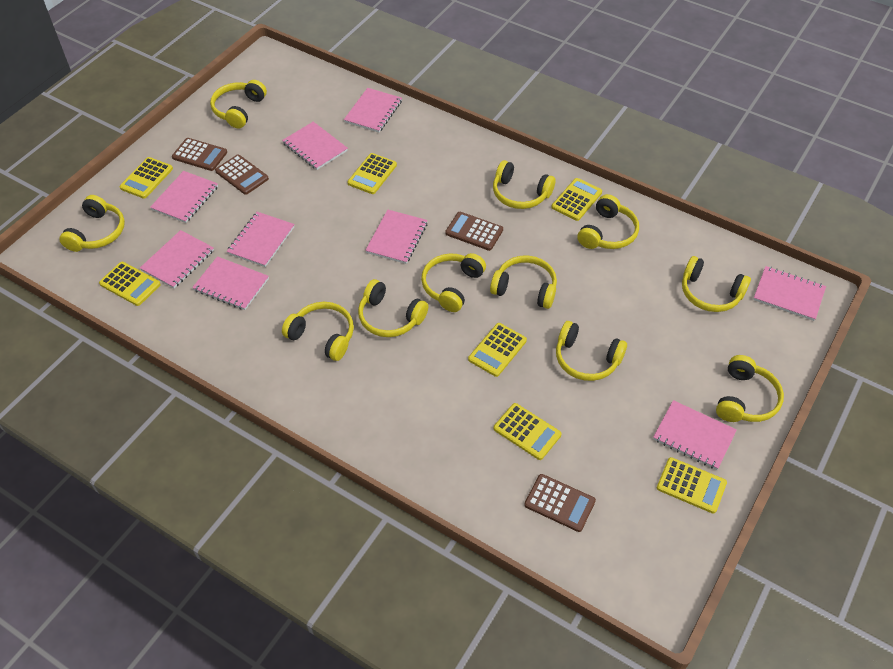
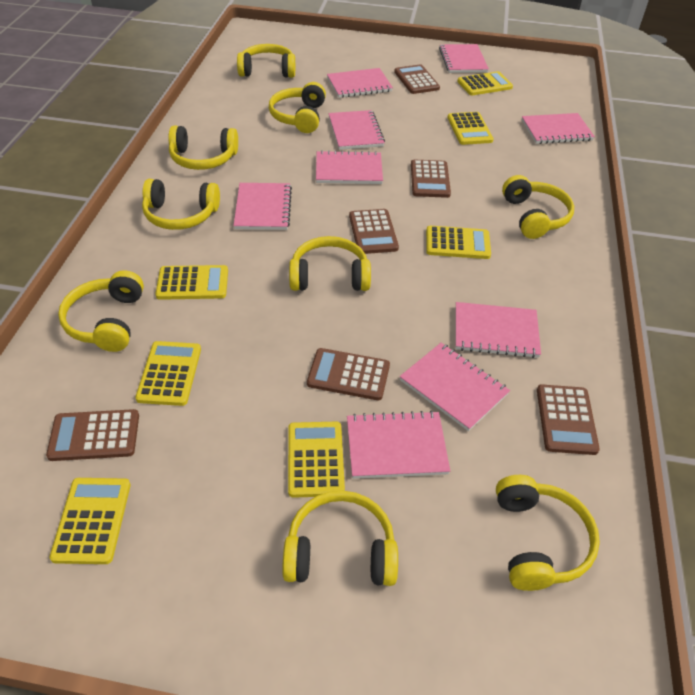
brown calculator: [172,138,227,171] [215,155,269,195] [445,212,503,251] [524,474,596,532] = 4 -> [46,409,139,461] [307,348,390,400] [349,209,399,254] [394,64,440,94] [411,159,451,198] [537,384,600,455] = 6
yellow headphones: [59,195,125,252] [210,80,267,129] [282,302,354,361] [358,279,428,337] [421,253,486,312] [490,255,557,309] [493,160,555,209] [556,321,627,381] [578,194,639,249] [682,256,751,312] [716,355,784,422] = 11 -> [58,270,144,352] [142,179,220,230] [168,126,238,170] [237,44,295,78] [269,82,326,133] [282,491,398,586] [289,236,371,291] [496,475,600,591] [502,175,574,239] = 9

